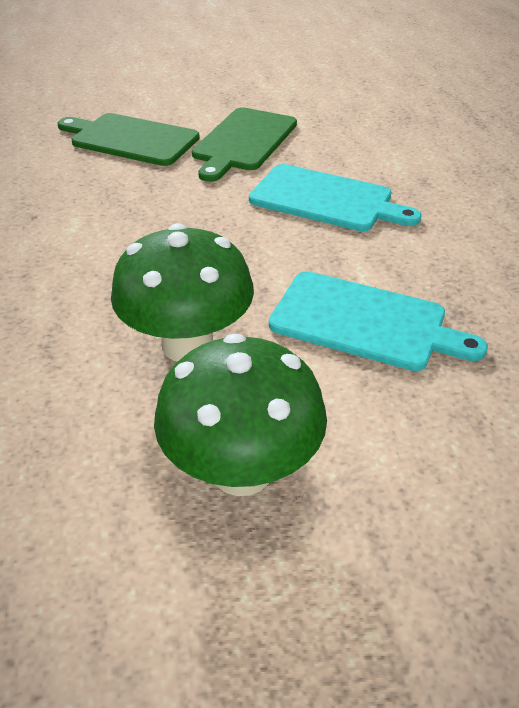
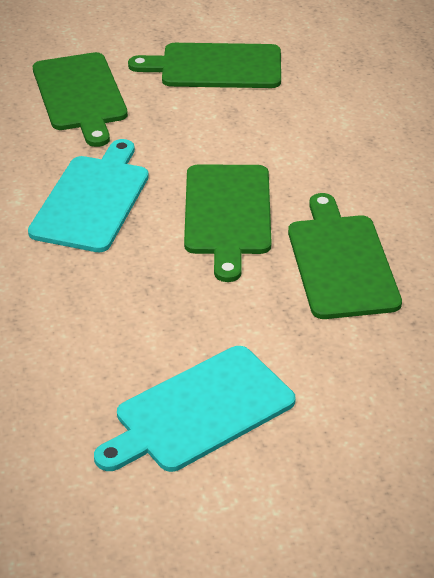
green cutting board: [58,113,200,166] [192,107,297,182] = 2 -> [33,52,128,147] [128,43,281,88] [184,165,271,282] [288,193,402,319] = 4
green mushroom: [111,223,254,362] [154,334,327,496] = 2 -> none = 0

